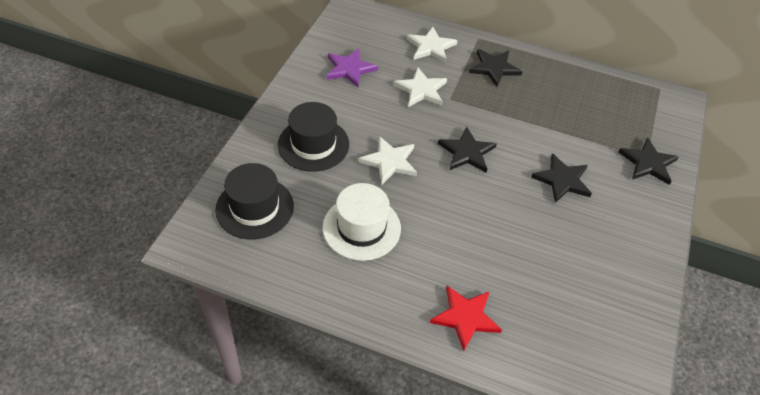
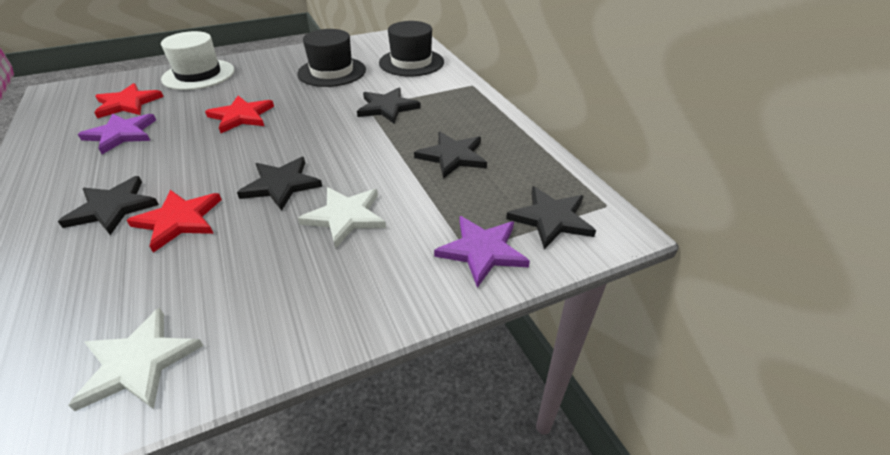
black star: [438,127,497,173] [469,49,522,87] [531,153,592,203] [619,137,679,185] = 4 -> [58,176,159,235] [237,157,322,211] [357,87,421,123] [414,132,487,179] [506,186,596,249] = 5
purple star: [326,48,378,87] = 1 -> [78,113,156,154] [434,216,530,288] = 2
red star: [430,286,502,351] = 1 -> [94,83,164,118] [126,190,222,253] [205,96,274,133] = 3
white star: [359,136,417,185] [393,67,447,107] [406,27,458,63] = 3 -> [68,308,204,411] [298,187,386,249] = 2

